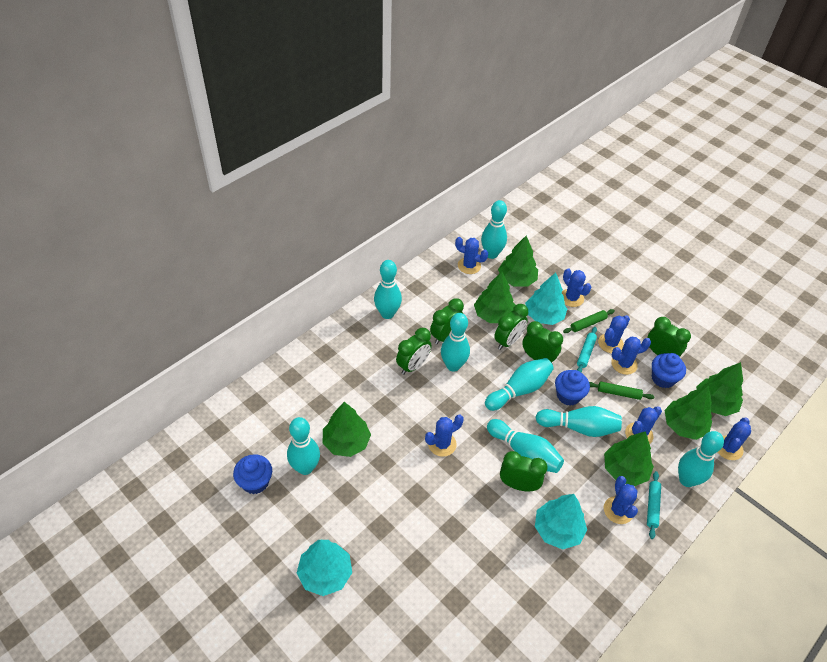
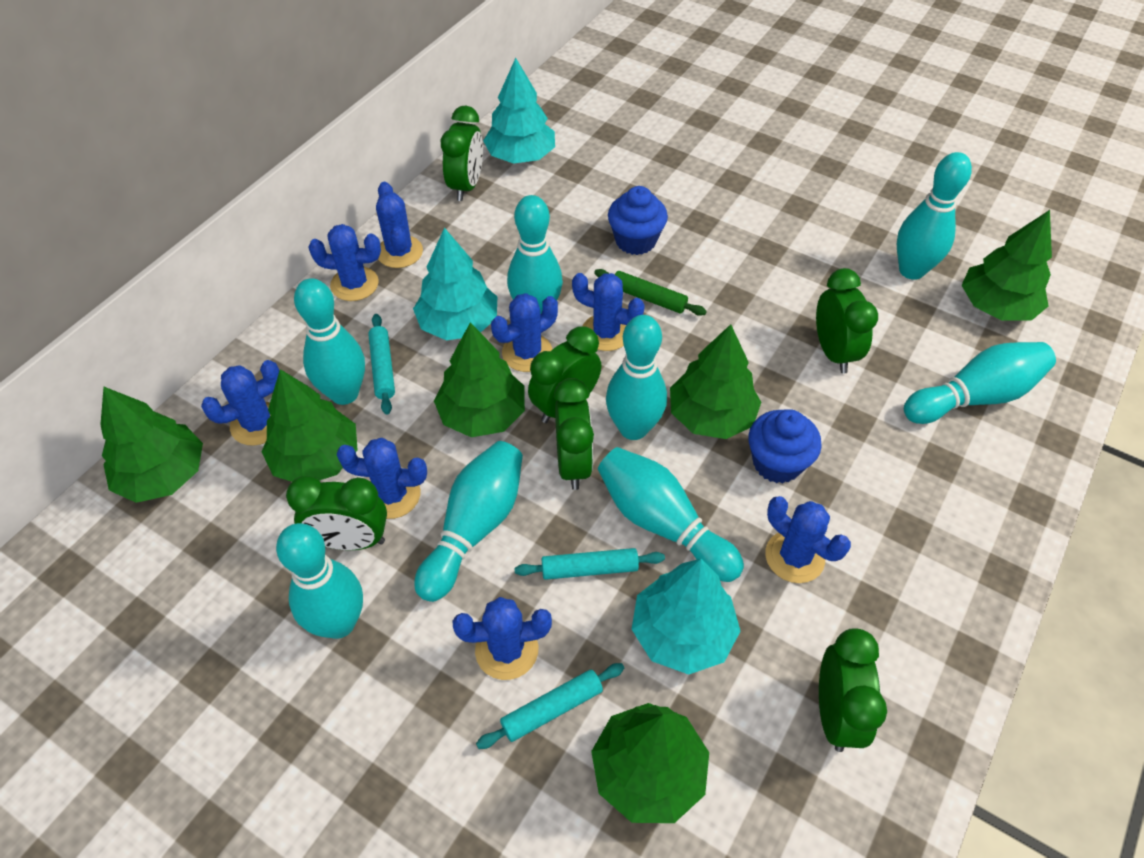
blue cupcake: [233,454,272,494] [555,370,590,406] [652,353,686,388] = 3 -> [608,186,668,255] [748,409,822,483] = 2
green rolling pin: [563,309,615,333] [589,382,655,400] = 2 -> [594,269,707,316] = 1
turquoise rolling pin: [577,327,597,373] [647,471,661,539] = 2 -> [368,314,395,415] [476,663,624,749] [515,548,665,580] = 3

